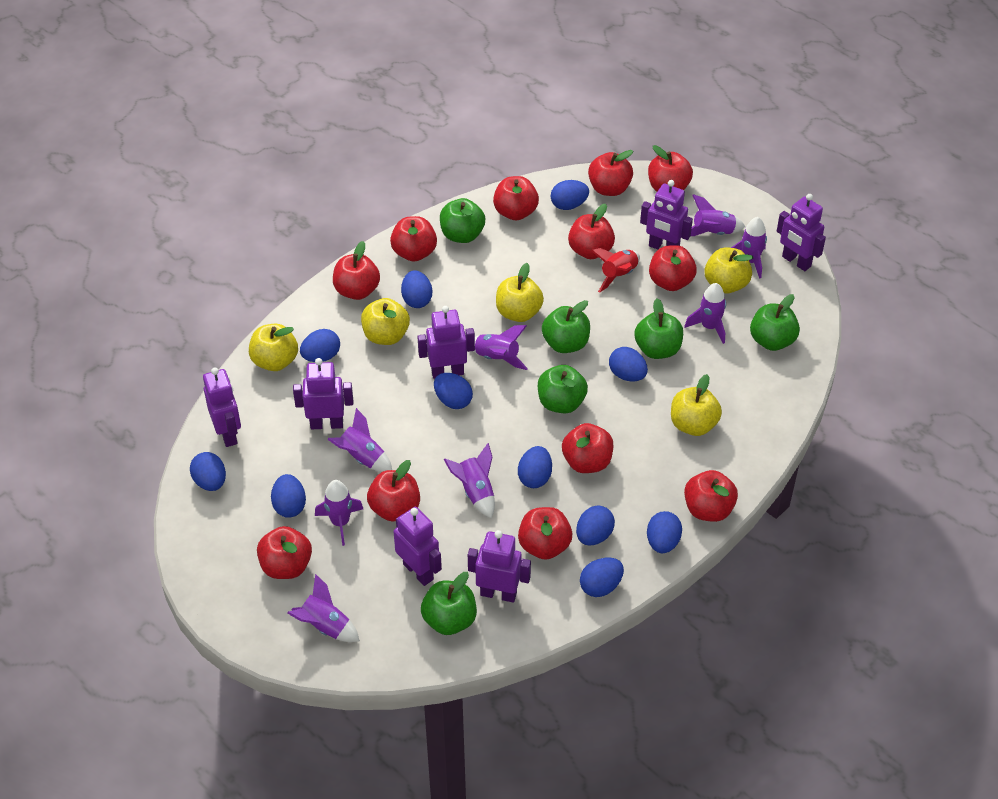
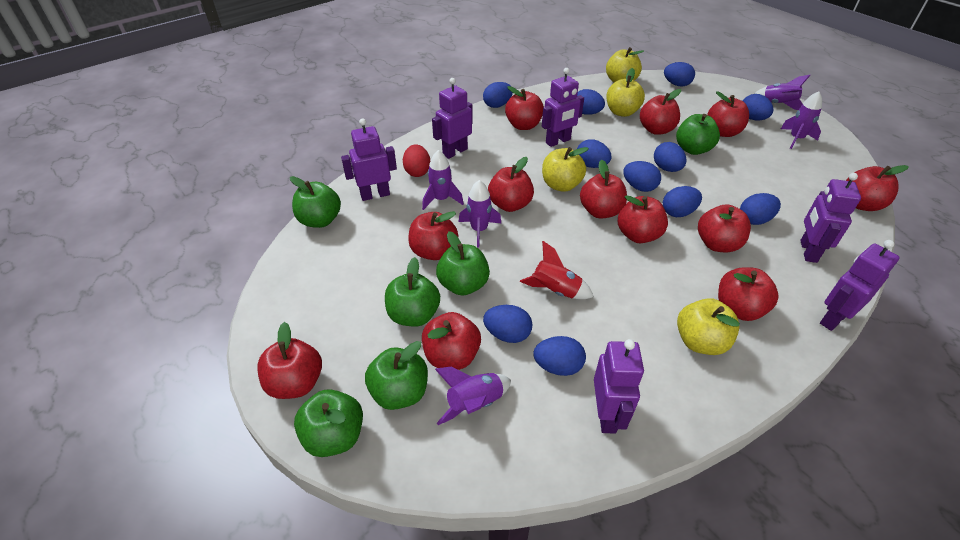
purple robot: [203,368,241,447] [293,358,353,429] [394,507,442,586] [417,306,475,379] [468,530,531,603] [640,180,693,249] [777,194,826,271] = 7 -> [341,118,397,201] [432,78,473,159] [542,68,584,147] [594,339,644,433] [800,173,861,263] [820,240,900,331] = 6
purple rocket: [287,574,360,642] [315,480,363,546] [327,408,392,472] [444,443,495,518] [474,325,528,370] [684,283,726,344] [691,194,745,236] [731,217,767,278] = 8 -> [422,150,464,210] [435,367,511,425] [459,180,501,247] [754,75,810,110] [781,92,822,149] = 5
red egg: none = 0 -> [403,144,430,177] = 1
yellow apple: [249,324,298,371] [361,298,410,345] [496,263,544,322] [671,374,722,436] [704,247,753,293] = 5 -> [542,147,589,192] [606,47,644,82] [606,68,645,117] [677,298,740,355] = 4

